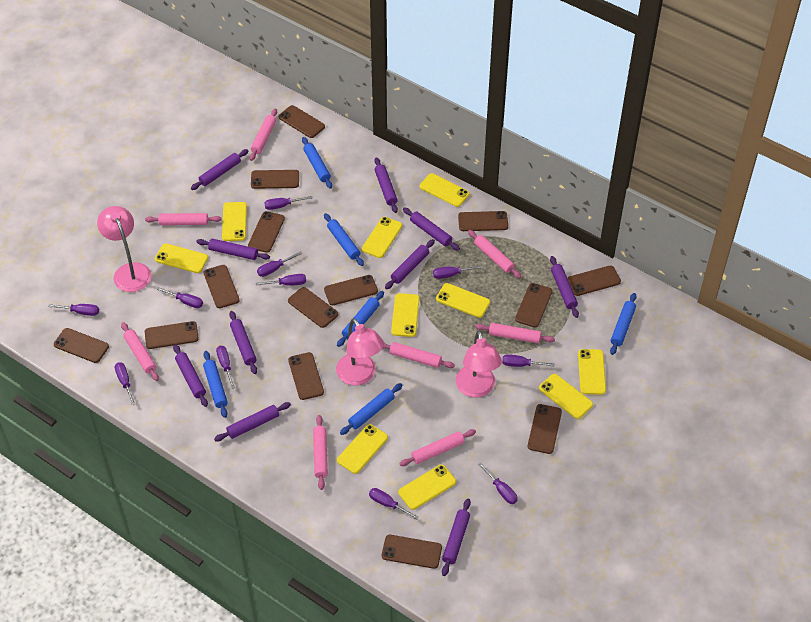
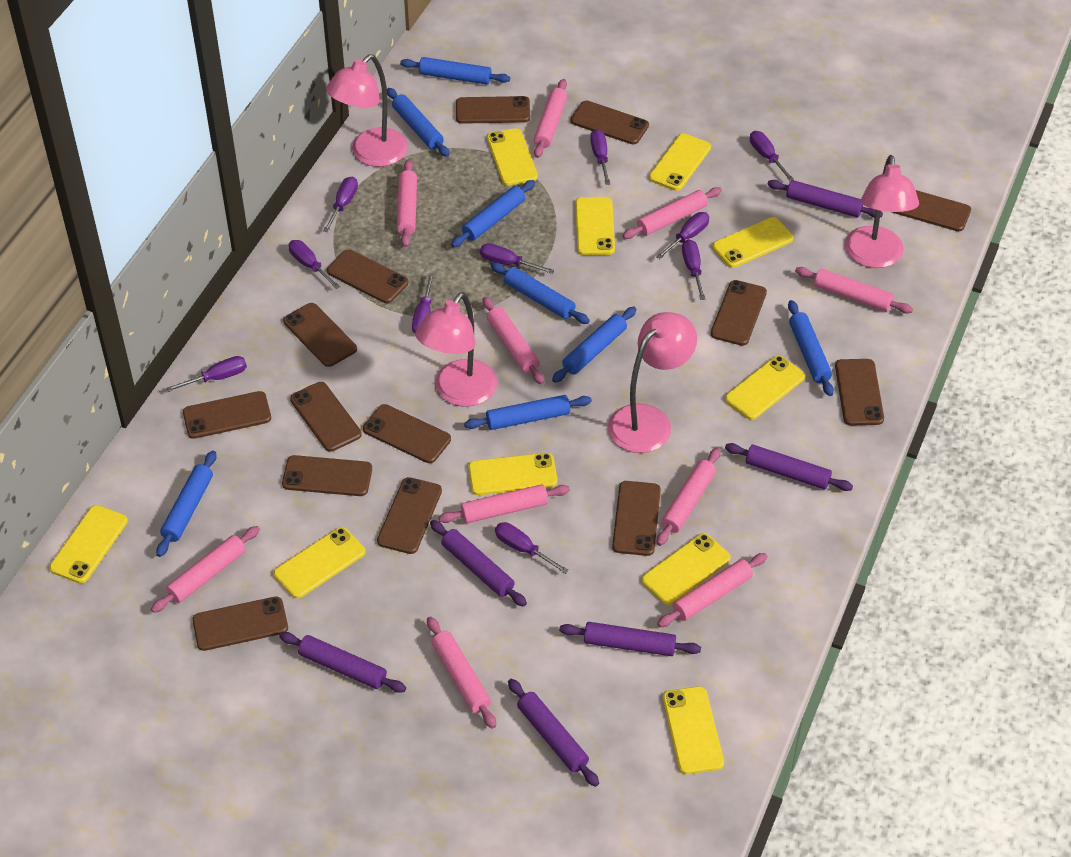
blue rolling pin: [203,351,228,418] [302,137,332,189] [324,213,364,266] [337,291,384,347] [340,383,403,435] [610,293,637,355] = 6 -> [156,451,217,557] [387,88,449,157] [400,57,510,85] [451,180,535,247] [464,395,592,430] [490,262,590,324] [552,307,636,383] [788,300,834,396] = 8
pink lamp: [97,206,151,292] [336,318,384,385] [455,330,502,397] = 3 -> [326,54,408,167] [415,292,497,407] [608,312,697,453] [845,155,919,268] = 4
pink rolling pin: [121,322,159,381] [145,213,222,225] [249,109,277,161] [313,415,328,490] [383,342,455,368] [399,429,476,466] [468,230,521,279] [475,323,555,343] = 8 -> [151,526,260,613] [397,160,417,247] [427,616,496,729] [438,484,570,523] [482,297,544,384] [534,79,567,158] [622,187,722,239] [657,448,720,546] [657,553,768,627] [795,267,913,313] = 10
purple rolling pin: [173,344,208,407] [191,149,248,190] [196,239,270,260] [214,402,291,441] [229,311,257,374] [374,157,398,213] [385,239,435,289] [403,208,460,251] [442,498,471,576] [550,256,579,318] = 10 -> [279,632,406,693] [430,520,527,607] [508,679,599,787] [559,622,701,656] [725,443,853,491] [767,180,883,218] = 6
purple screwdriver: [48,304,99,316] [115,362,135,405] [156,287,203,308] [216,346,235,389] [256,274,306,286] [257,252,303,277] [264,196,313,210] [369,488,419,519] [433,266,483,279] [478,463,518,504] [502,354,555,367] = 11 -> [166,356,247,392] [289,240,340,289] [323,177,358,232] [412,273,434,334] [480,243,555,274] [495,522,569,574] [590,129,610,185] [656,212,709,259] [682,239,706,300] [750,131,794,181] = 10

